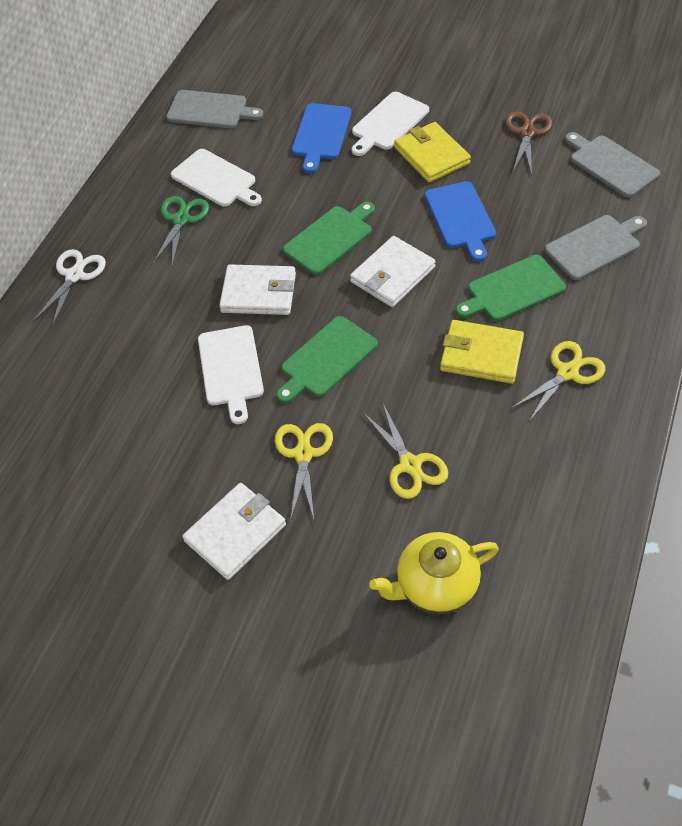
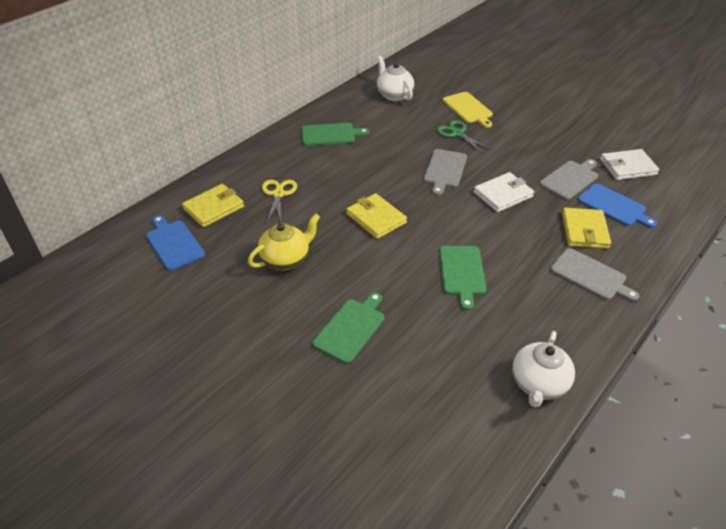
brown scissors: [505,111,552,175] = 1 -> none = 0
white cutting board: [171,149,262,207] [198,325,264,424] [352,92,429,156] = 3 -> none = 0
white scissors: [33,249,106,327] = 1 -> none = 0
white teapot: none = 0 -> [377,56,414,101] [512,331,575,408] = 2
white wallet: [182,483,286,580] [219,264,296,315] [350,236,436,307] = 3 -> [474,172,534,212] [600,149,659,180] = 2
yellow cutting board: none = 0 -> [443,92,493,128] = 1
yellow scissors: [275,423,333,521] [363,404,448,499] [511,341,605,423] = 3 -> [262,180,297,223] = 1
yellow wallet: [394,122,471,183] [440,320,524,384] = 2 -> [182,184,244,227] [346,193,407,239] [562,208,611,249] = 3

